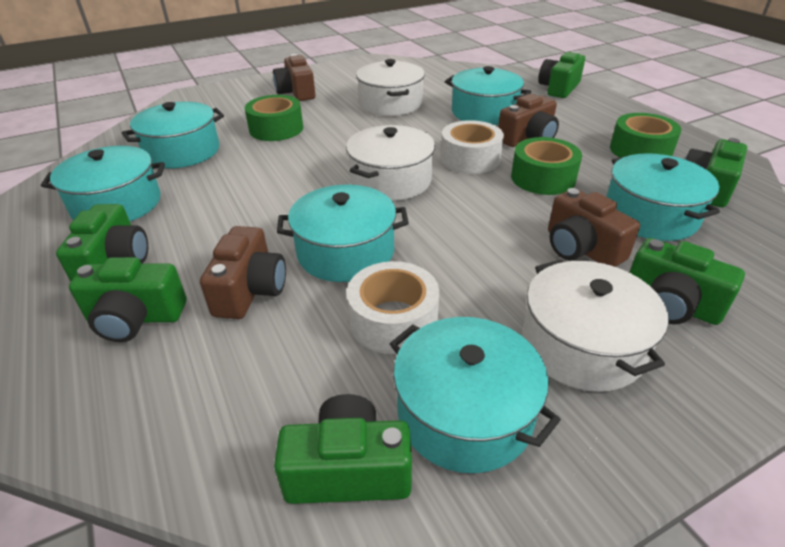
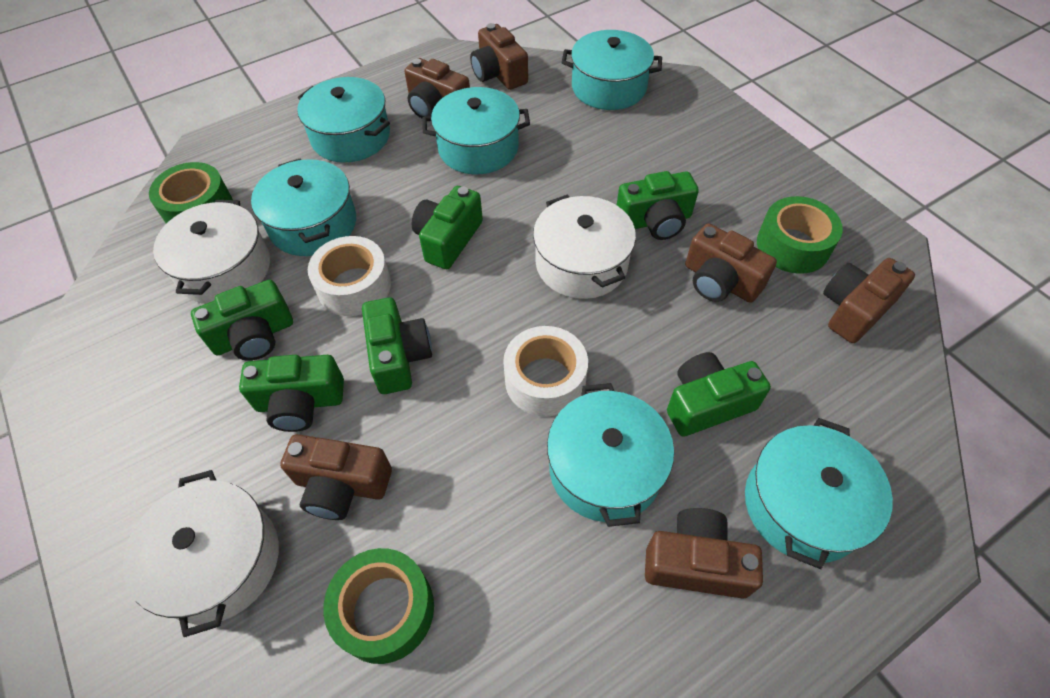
brown camera: [200,226,286,319] [273,54,315,101] [498,94,559,147] [548,188,640,267] = 4 -> [280,434,392,520] [404,58,470,118] [470,23,528,90] [645,508,763,599] [685,223,777,303] [823,258,915,343] = 6

